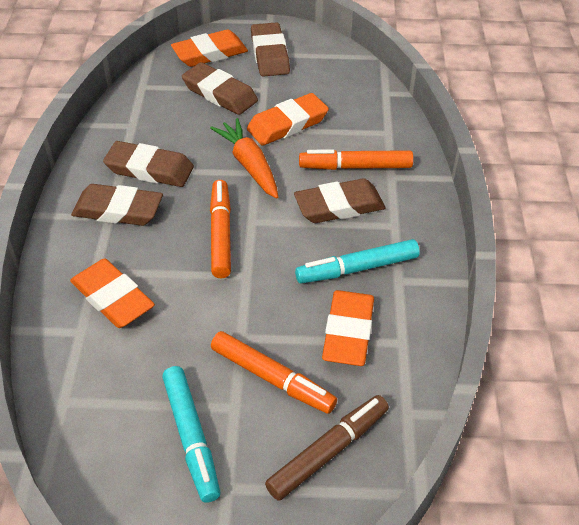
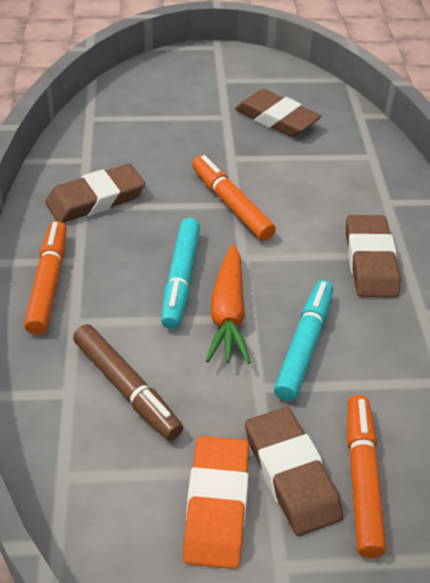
brown eraser: [71,184,163,226] [103,141,194,187] [182,62,258,115] [251,22,290,77] [294,178,385,223] = 5 -> [45,164,145,223] [235,89,321,137] [245,407,343,536] [346,215,401,298] = 4
orange eraser: [70,259,155,328] [171,30,248,67] [247,93,329,146] [322,290,374,366] = 4 -> [183,436,249,569] = 1

